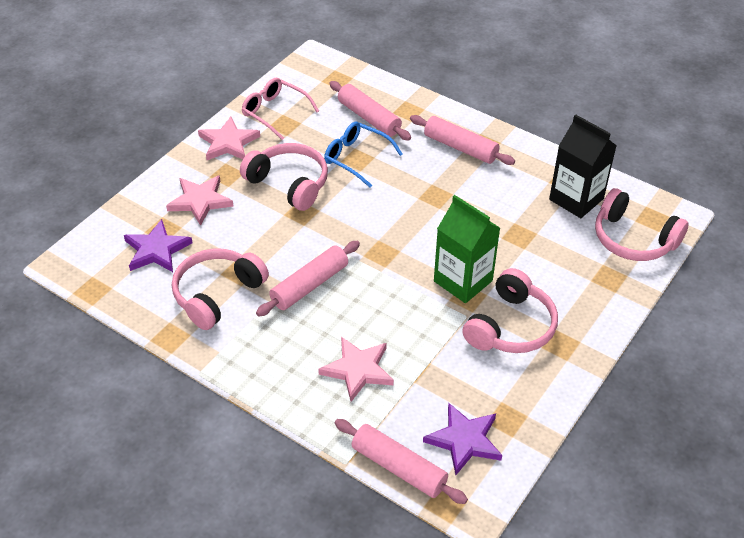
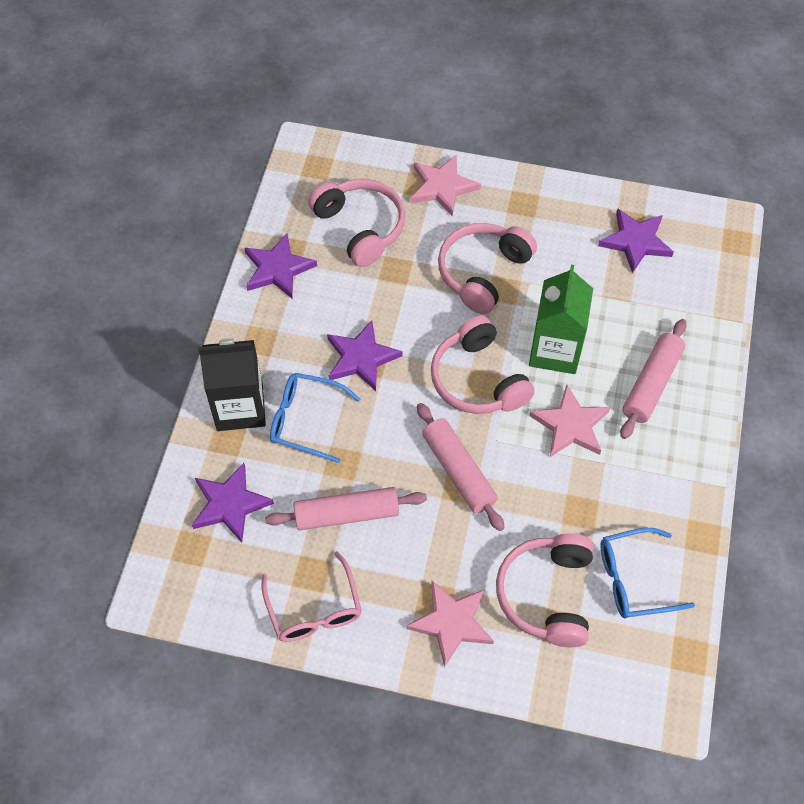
blue glasses: [324,121,403,188] = 1 -> [270,373,360,463] [601,528,695,619] = 2
pink rolling pin: [256,241,360,316] [329,81,411,140] [335,419,468,504] [410,115,515,165] = 4 -> [265,487,427,530] [417,403,504,531] [620,319,687,439] = 3
purple star: [124,219,192,272] [423,403,502,475] = 2 -> [192,463,274,542] [244,233,317,298] [327,320,402,391] [598,209,674,273] = 4

